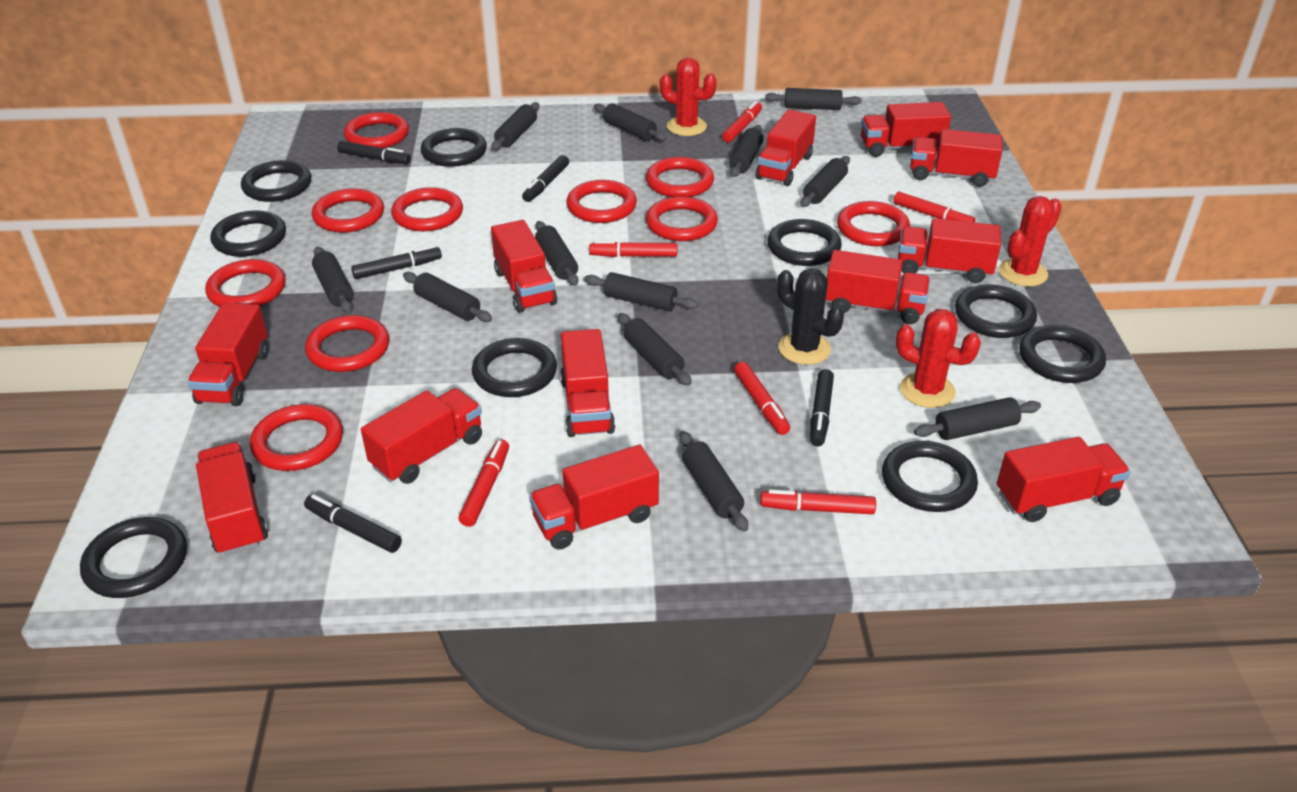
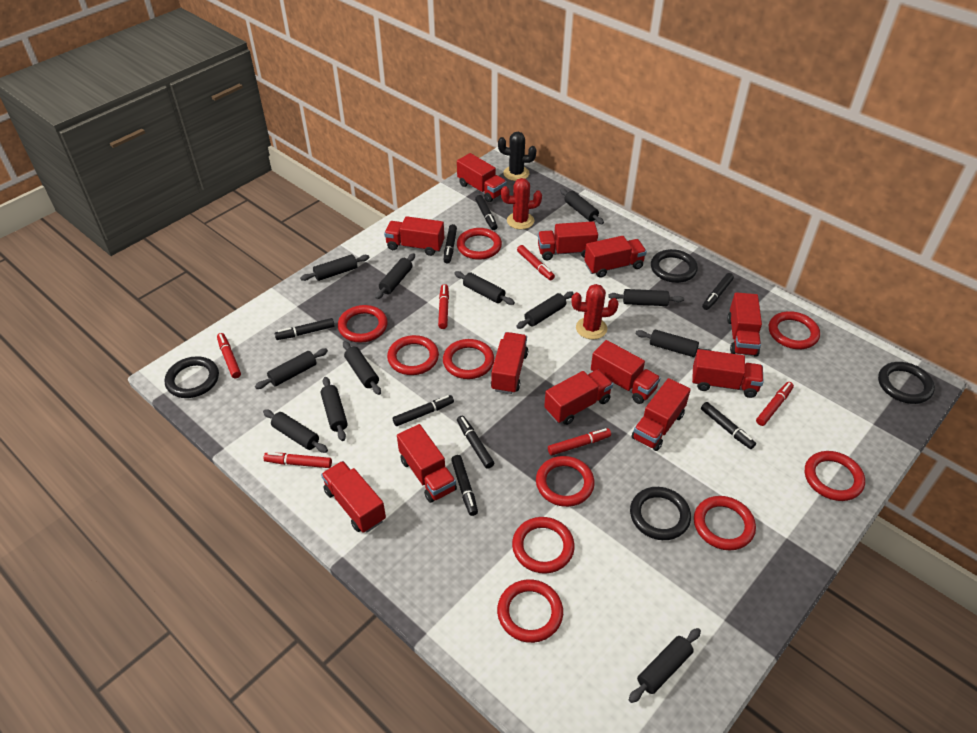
black marker: [304,494,402,553] [337,140,411,164] [351,245,442,279] [522,155,569,202] [810,369,834,446] = 5 -> [275,318,335,340] [393,395,454,426] [444,224,457,264] [451,455,478,516] [457,416,494,469] [475,195,498,230] [701,402,756,449] [702,273,734,310] = 8
black ring: [80,517,187,598] [210,211,286,257] [241,160,311,202] [421,128,487,167] [472,338,557,397] [767,219,842,266] [882,441,978,512] [955,284,1037,338] [1019,325,1106,383] = 9 -> [165,356,219,398] [630,487,691,540] [651,249,698,283] [878,362,935,404] = 4
red cactus: [660,58,717,136] [896,309,981,408] [999,196,1062,287] = 3 -> [501,178,542,229] [571,284,619,339] = 2

